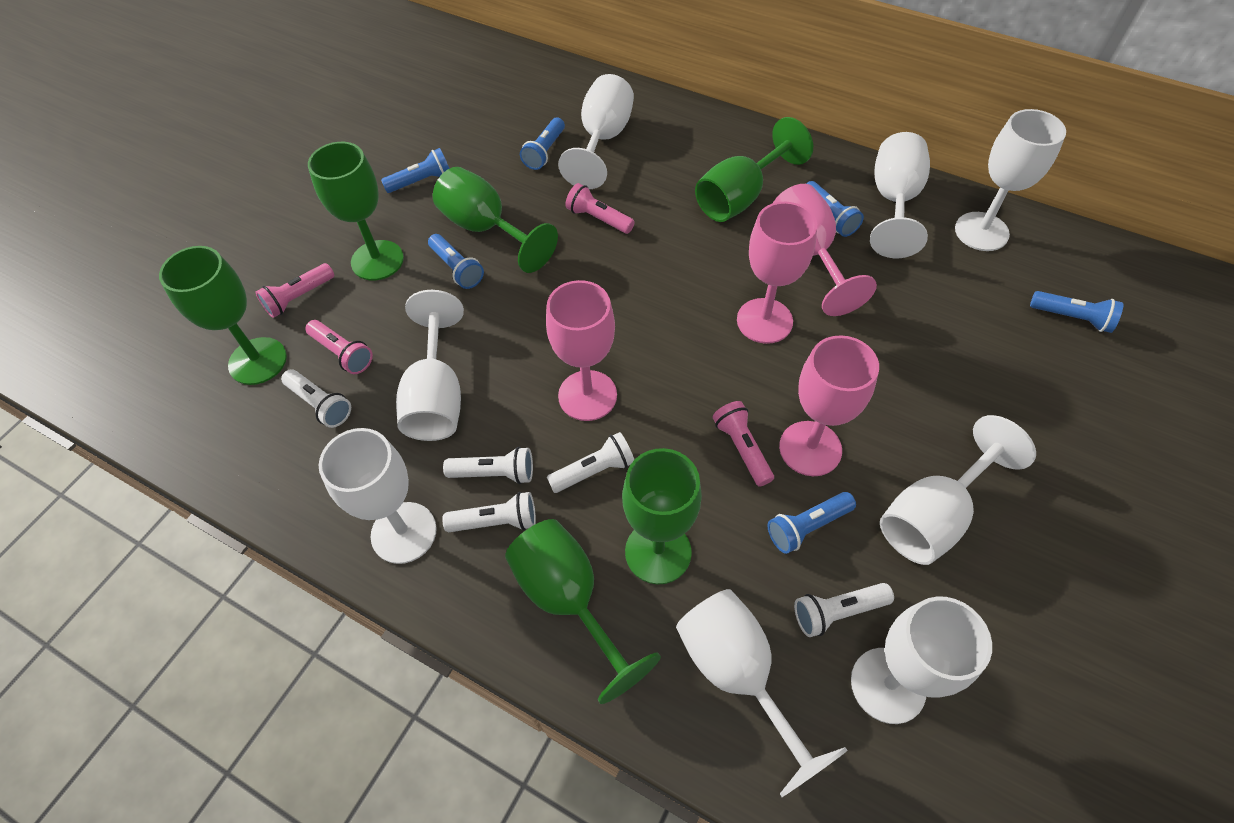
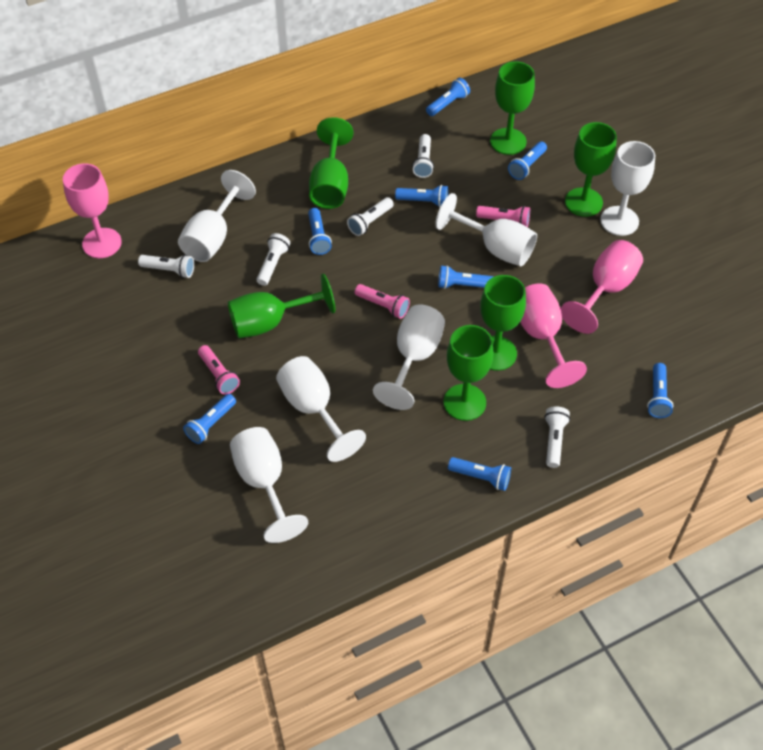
blue flashlight: [381,148,450,193] [428,234,484,289] [520,117,565,170] [768,492,856,554] [806,181,864,237] [1030,291,1123,333] = 6 -> [183,394,236,444] [308,208,332,255] [395,185,448,207] [426,78,470,116] [438,265,493,289] [448,457,511,491] [508,141,547,180] [647,363,674,418] = 8
pink flashlight: [255,263,334,318] [305,320,373,374] [565,183,635,234] [712,401,774,487] = 4 -> [198,345,240,394] [355,284,410,319] [476,206,530,227] = 3
pink goblet: [546,280,617,421] [737,202,817,344] [773,184,877,316] [779,335,879,476] = 4 -> [63,163,122,258] [520,283,587,388] [561,240,643,334] = 3
white goblet: [319,428,437,564] [396,290,464,441] [558,74,634,189] [676,589,848,797] [851,596,992,724] [870,132,930,258] [880,415,1036,565] [955,109,1066,251] = 8 -> [178,170,256,262] [230,427,308,543] [276,356,366,462] [373,305,445,410] [435,193,537,266] [600,141,655,236] = 6

